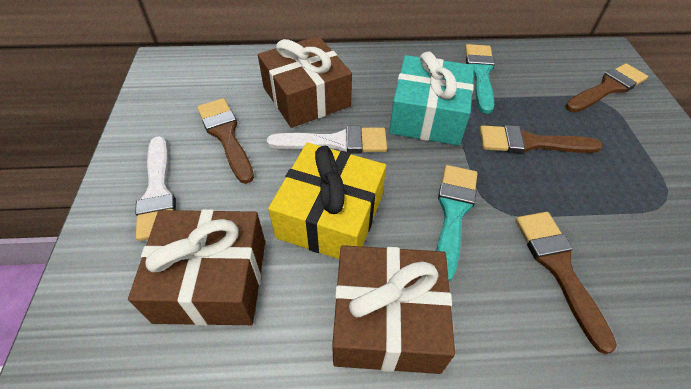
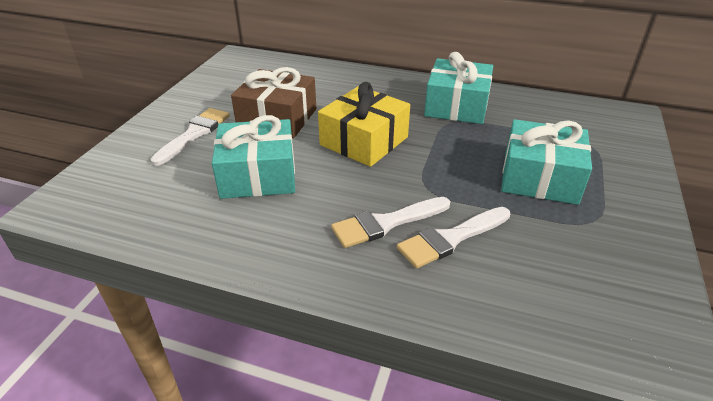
brown brush: [197,98,254,184] [480,125,603,153] [516,212,617,354] [565,63,648,113] = 4 -> none = 0
brown gift: [128,209,265,326] [258,36,352,128] [332,245,455,374] = 3 -> [231,67,316,138] = 1
turquoise brush: [436,165,478,282] [465,44,495,114] = 2 -> none = 0
turquoise gift: [389,52,474,146] = 1 -> [212,115,295,199] [424,52,493,124] [501,119,592,205] = 3
white brush: [135,136,176,241] [267,126,387,153] = 2 -> [151,108,230,166] [331,197,450,248] [397,207,510,269] = 3

